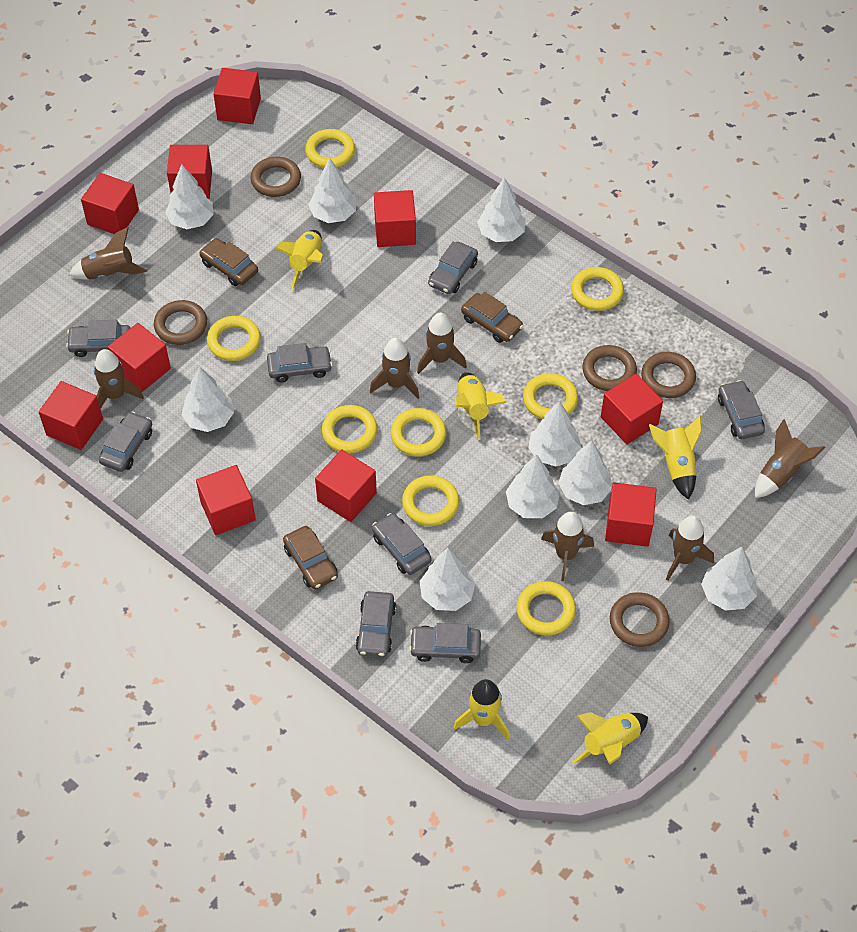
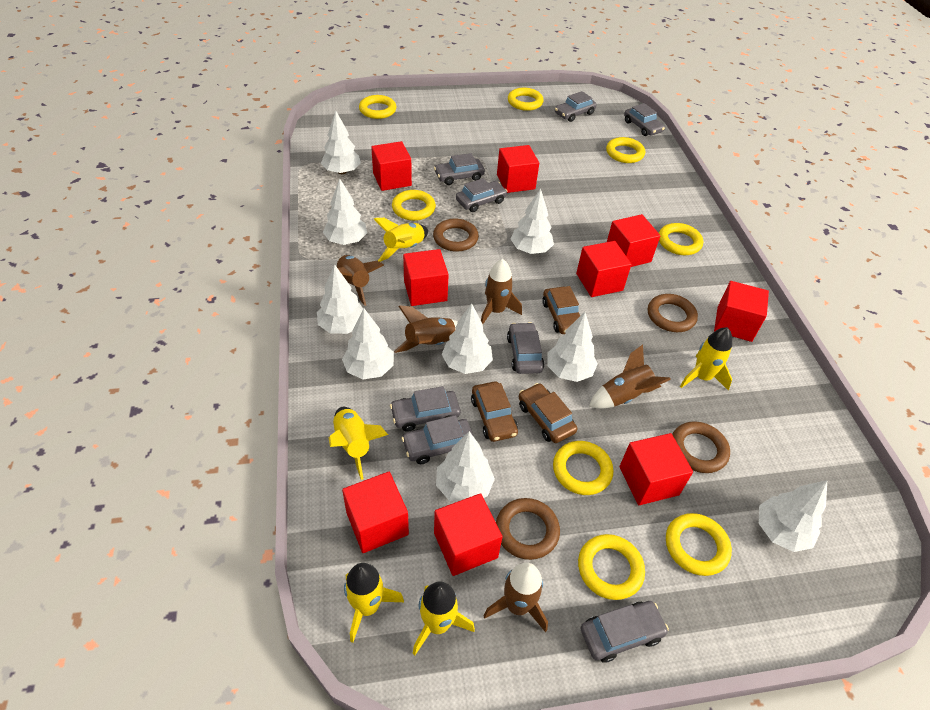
brown ring: [154,300,207,345] [251,157,301,197] [582,345,637,391] [610,592,670,647] [641,352,696,398] = 5 -> [433,219,479,252] [496,498,560,560] [648,294,698,332] [672,421,730,473] = 4
brown rocket: [69,227,147,280] [94,349,144,409] [370,338,420,399] [417,313,467,374] [541,512,594,581] [666,516,714,581] [755,419,825,498] = 7 -> [337,255,384,306] [394,305,458,353] [481,259,522,324] [483,563,548,632] [589,345,671,409] = 5
red cube: [39,381,103,450] [81,173,139,234] [108,323,171,393] [167,145,212,199] [196,465,256,535] [214,68,261,124] [315,449,377,522] [374,190,416,247] [601,374,663,444] [605,482,657,547] = 10 -> [342,472,409,553] [371,141,412,191] [403,249,449,306] [434,493,503,576] [497,145,539,193] [576,241,632,297] [607,214,660,267] [619,433,693,505] [714,281,769,342] = 9

